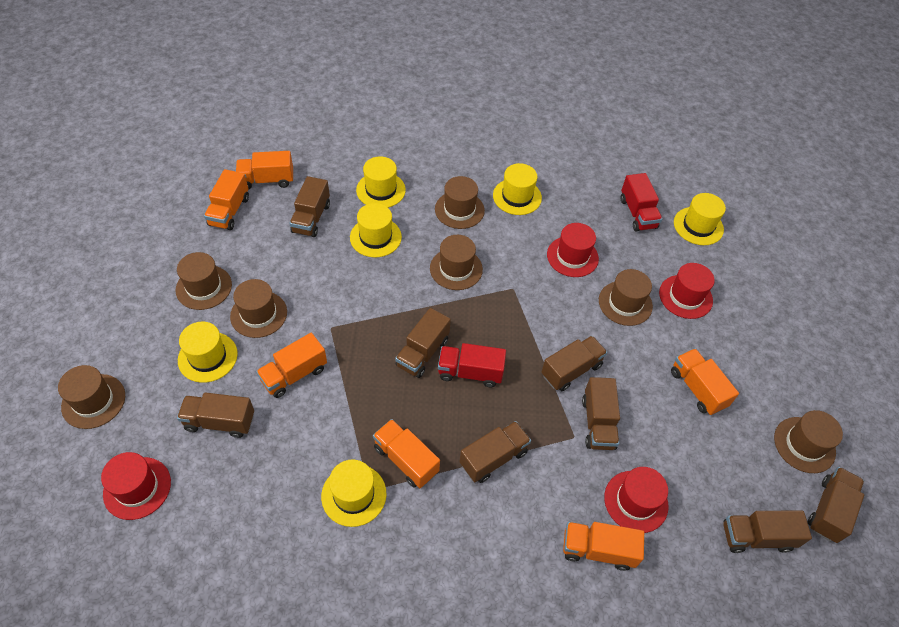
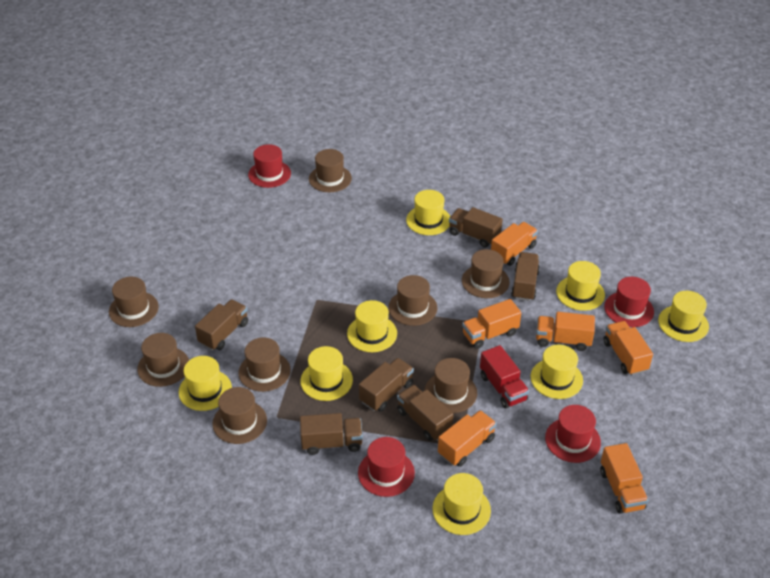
brown hat: [58,365,125,429] [176,252,232,310] [230,279,287,338] [430,235,483,290] [435,176,485,229] [599,269,653,326] [774,410,843,473] = 7 -> [109,277,159,327] [137,333,189,387] [212,387,267,444] [238,337,291,392] [309,149,352,192] [388,275,437,326] [424,358,477,413] [462,249,510,298] = 8
brown truck: [177,392,254,438] [289,176,330,237] [395,308,451,378] [459,421,531,483] [541,336,607,391] [582,377,620,450] [723,510,812,553] [808,467,864,543] = 8 -> [195,299,248,351] [300,413,363,455] [359,358,414,412] [397,385,454,441] [449,207,503,248] [511,252,540,301] = 6
red truck: [438,343,506,387] [621,173,662,232] = 2 -> [480,345,529,408] = 1
yellow hat: [178,322,238,383] [321,460,387,527] [350,203,402,258] [356,156,406,208] [493,163,542,215] [674,193,726,245] = 6 -> [179,356,232,411] [300,346,353,401] [347,300,397,352] [406,190,450,235] [432,473,491,535] [531,345,583,399] [556,261,605,311] [658,291,709,342] = 8

